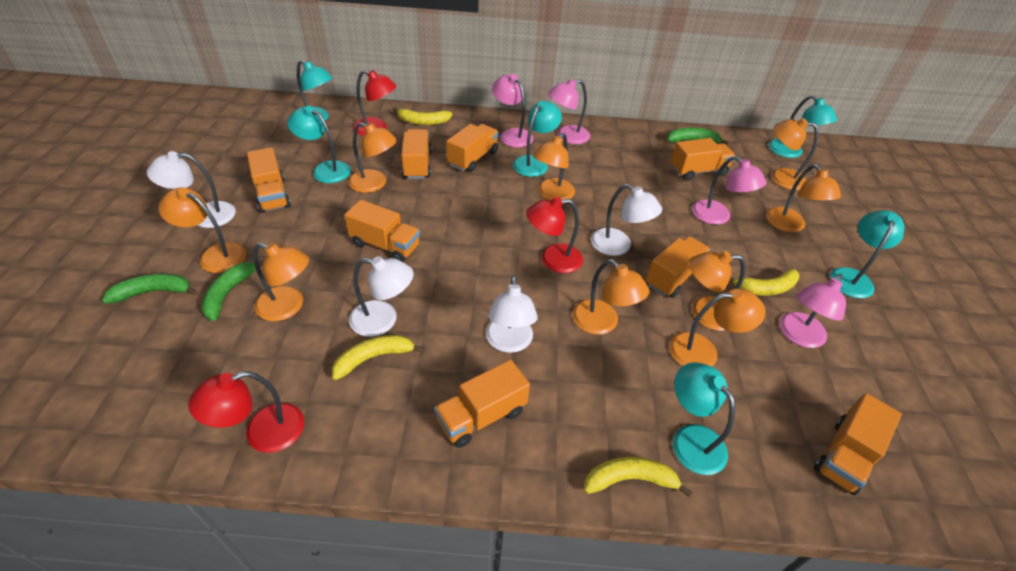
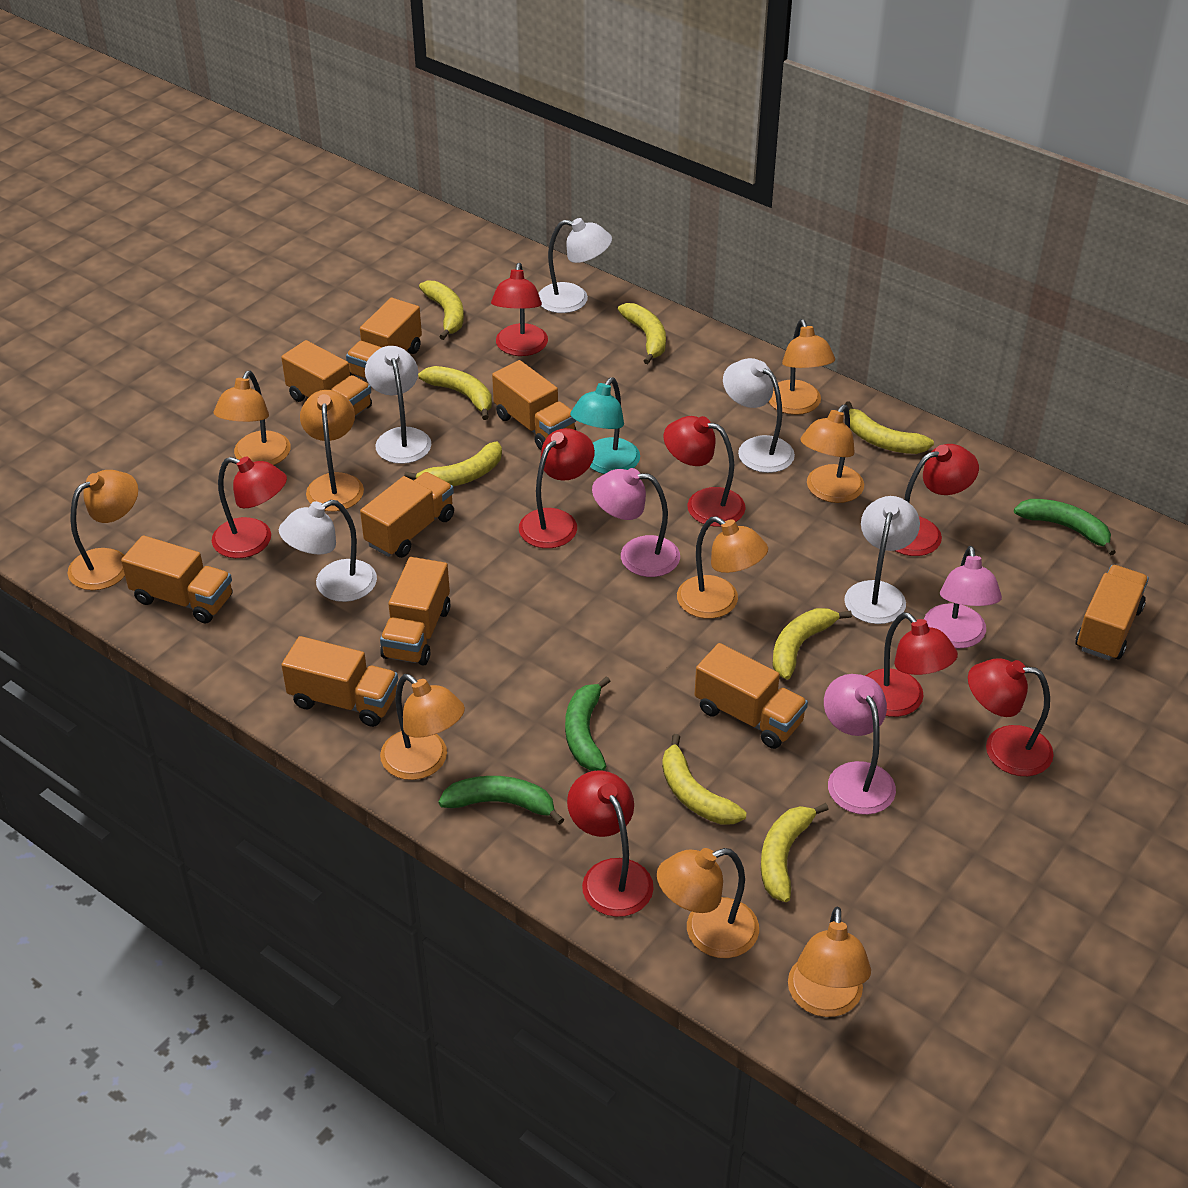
orange truck: [247,147,291,213] [344,200,420,262] [401,129,432,179] [434,360,530,448] [446,124,499,172] [646,236,710,298] [671,138,735,181] [814,393,902,495] = 8 -> [121,535,232,624] [281,340,372,416] [281,636,398,727] [346,298,422,380] [360,472,454,558] [380,557,450,666] [492,360,577,450] [694,643,808,749] [1075,565,1149,660] = 9
pink lamp: [492,74,533,148] [548,79,590,144] [692,156,766,225] [780,274,846,348] = 4 -> [592,468,680,577] [824,674,896,815] [924,546,1002,649] = 3
red lamp: [188,371,304,453] [353,70,396,136] [526,197,583,273] = 3 -> [212,457,287,558] [491,263,548,356] [519,428,595,548] [567,771,654,917] [663,416,746,527] [866,612,958,717] [895,444,979,556] [968,658,1054,776] = 8
turquoise lamp: [287,106,351,183] [297,60,333,121] [513,101,562,177] [673,362,735,475] [769,95,837,158] [830,210,904,299] = 6 -> [570,377,640,474] = 1
white lamp: [147,151,236,228] [349,256,414,337] [486,276,538,353] [591,184,662,256] = 4 -> [279,500,377,602] [365,346,432,464] [538,218,612,313] [723,358,795,473] [844,496,920,624] = 5
yellow banana: [332,335,425,380] [393,107,452,125] [584,457,692,497] [729,269,799,296] = 4 -> [404,442,502,486] [418,366,492,420] [419,280,464,340] [618,303,666,364] [662,734,747,825] [761,803,829,902] [772,608,852,680] [845,401,934,454] = 8

